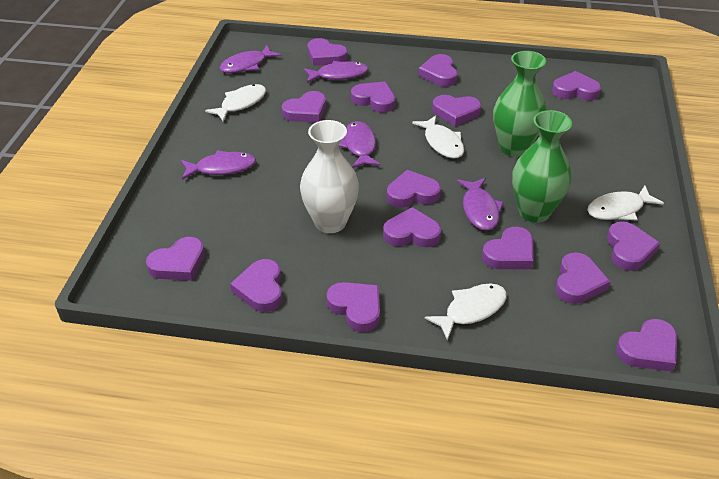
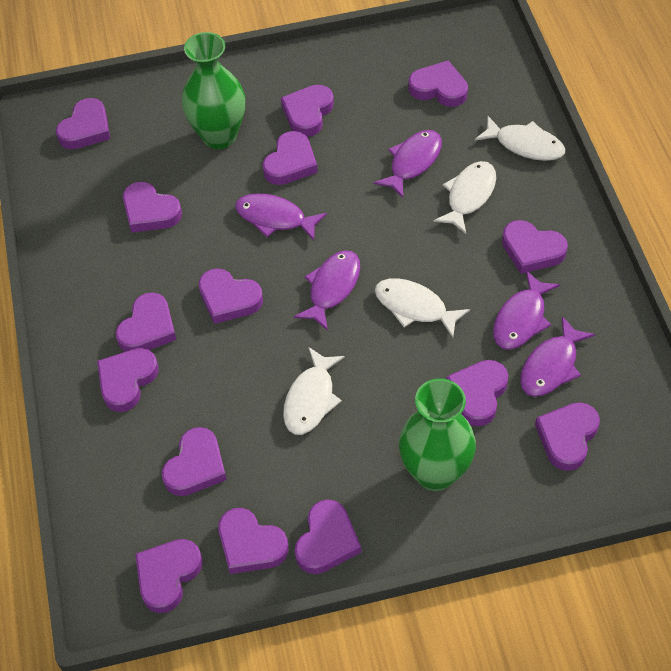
white vase: [300,120,359,233] = 1 -> none = 0

